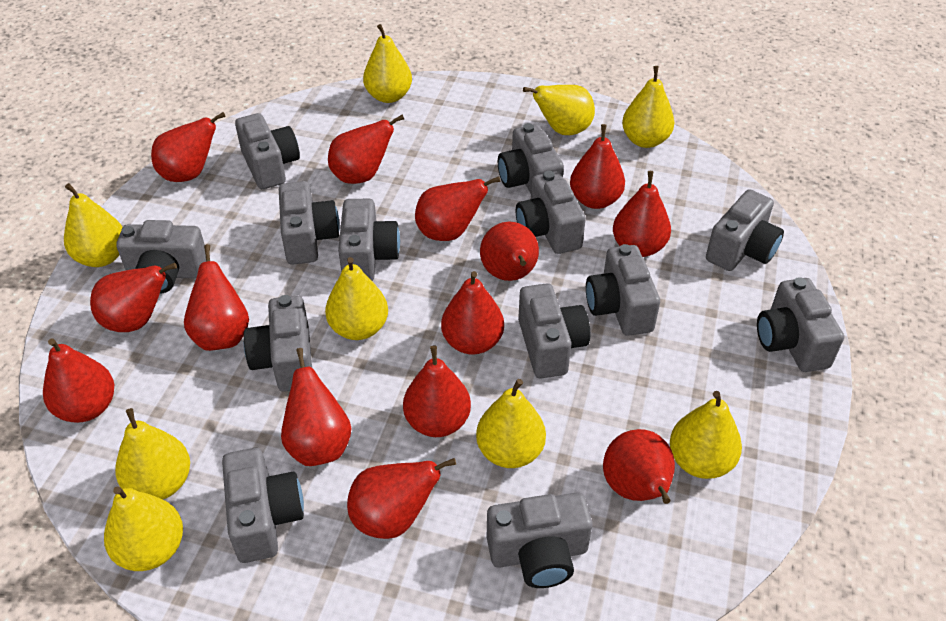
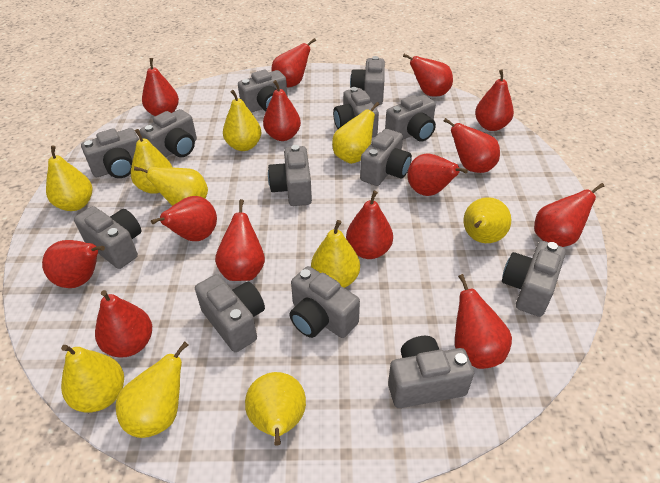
yellow pear: [64,183,123,267] [104,486,183,571] [115,408,190,499] [325,257,388,340] [363,24,412,103] [476,379,546,468] [523,85,595,135] [622,66,674,148] [670,391,742,479] = 9 -> [46,145,92,211] [61,345,124,413] [116,342,188,438] [131,129,173,194] [134,166,208,206] [223,90,261,151] [245,372,306,446] [311,220,360,288] [332,102,379,164] [464,197,511,243] = 10

